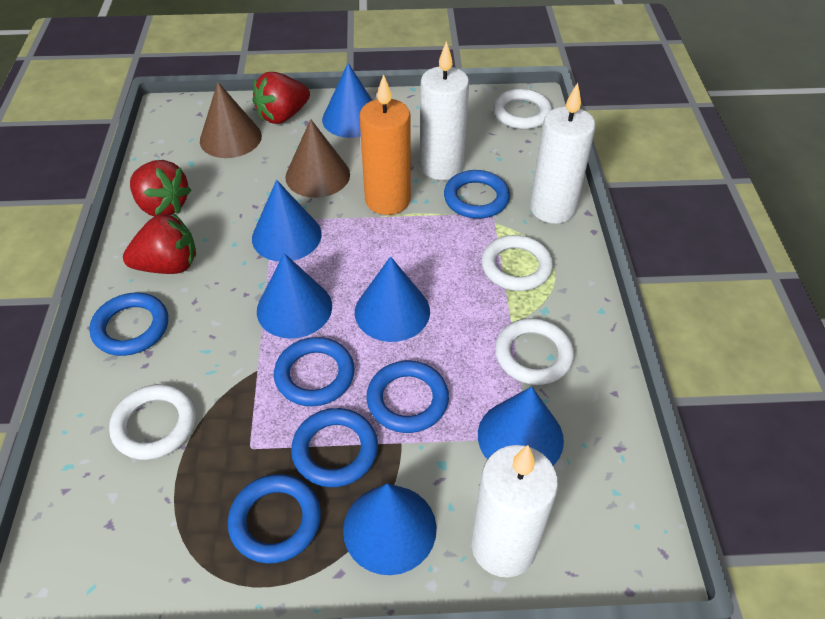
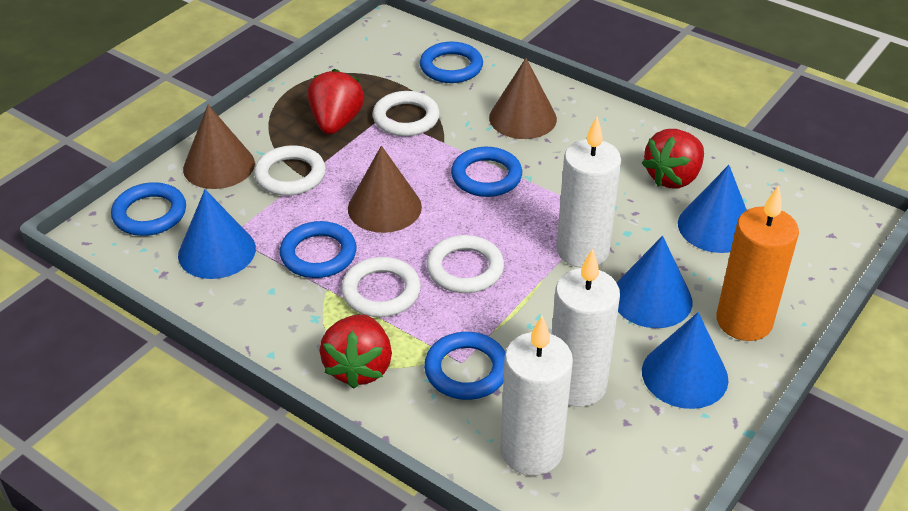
blue cone: [252,180,322,262] [257,253,332,339] [322,63,373,138] [343,483,437,575] [355,256,430,342] [478,386,564,466] = 6 -> [178,189,256,279] [617,236,693,328] [642,312,729,409] [678,165,747,253] = 4
blue ring: [89,293,168,356] [228,474,321,564] [274,337,355,406] [291,408,378,487] [366,361,449,433] [444,170,510,219] = 6 -> [111,182,186,236] [280,221,357,278] [420,42,483,83] [424,332,505,400] [451,147,522,197] = 5
brown cone: [200,82,262,158] [285,119,350,198] = 2 -> [183,105,255,189] [348,146,422,233] [489,58,557,139] = 3

